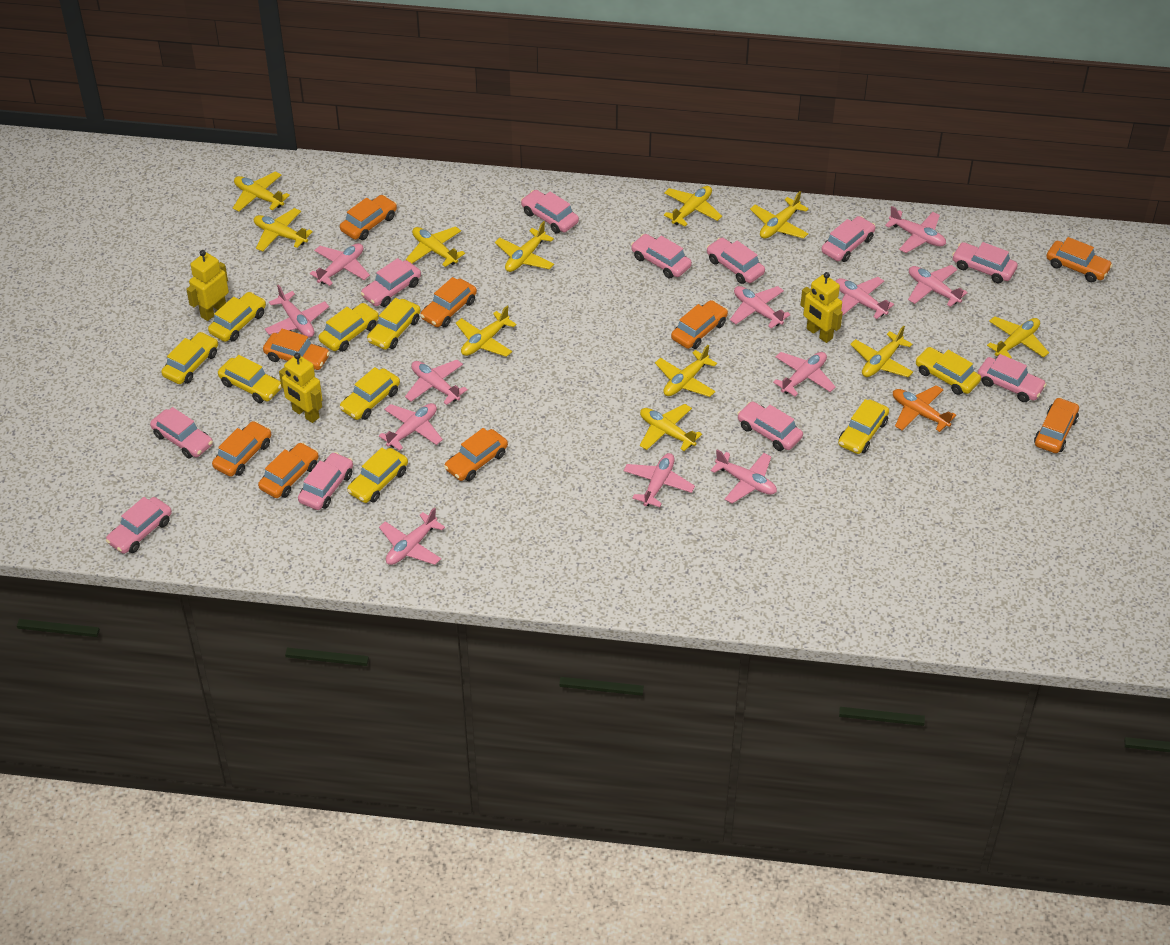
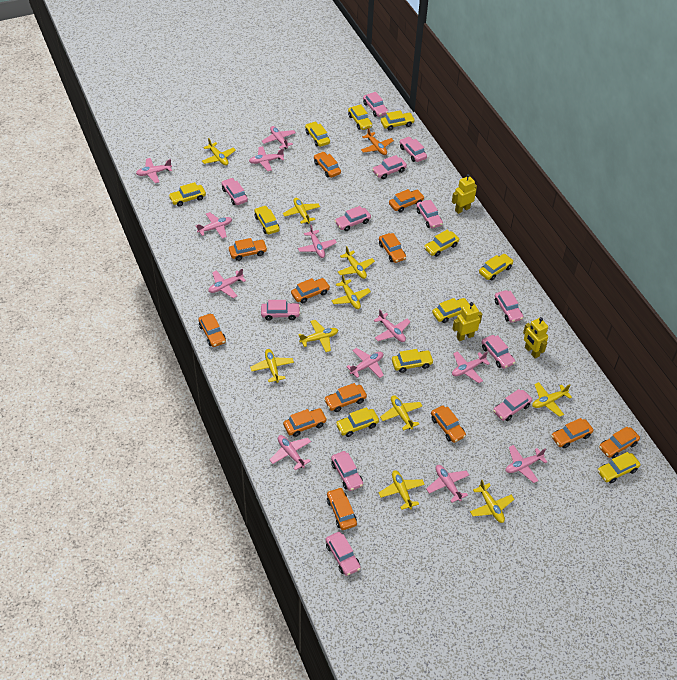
orange car: [212,421,271,477] [258,442,319,498] [263,329,330,370] [340,195,397,240] [420,277,477,327] [444,428,508,481] [671,300,728,349] [1034,397,1079,453] [1046,237,1113,282] = 9 -> [198,314,226,347] [229,238,267,261] [283,408,327,437] [291,278,330,303] [314,152,341,178] [324,383,367,412] [327,487,357,530] [379,233,406,263] [389,189,425,212] [431,406,466,443] [551,418,593,448] [599,427,640,458] = 12
pink car: [106,497,172,554] [150,407,213,458] [298,452,353,510] [361,258,421,307] [521,190,579,234] [631,234,692,278] [707,238,765,284] [737,401,803,451] [821,216,876,262] [952,242,1018,283] [978,354,1047,402] = 11 -> [222,178,248,205] [261,300,300,321] [326,532,361,576] [331,451,363,491] [335,206,371,231] [363,92,388,117] [372,155,407,179] [400,137,427,162] [416,200,443,229] [482,335,515,369] [493,389,532,421] [495,290,523,323] = 12
yellow car: [161,332,218,384] [208,292,266,342] [218,355,282,403] [319,303,379,352] [340,367,400,420] [347,448,408,503] [367,298,421,350] [838,399,889,454] [915,347,981,395] = 9 -> [168,182,206,207] [254,205,280,234] [305,121,330,147] [335,407,379,437] [348,104,372,130] [381,110,415,131] [392,349,434,373] [424,230,459,257] [432,298,469,323] [479,254,514,281] [597,452,640,483] = 11
yellow plane: [233,171,290,212] [254,208,313,252] [406,226,465,267] [456,306,517,357] [495,221,554,272] [640,404,702,451] [655,345,717,397] [664,186,722,226] [750,191,809,239] [850,326,913,377] [987,316,1049,358] = 11 -> [202,138,236,165] [250,349,294,383] [283,198,320,224] [298,320,338,352] [331,275,371,309] [338,246,375,279] [379,470,425,510] [380,395,422,431] [470,480,514,523] [532,382,572,417] = 10

